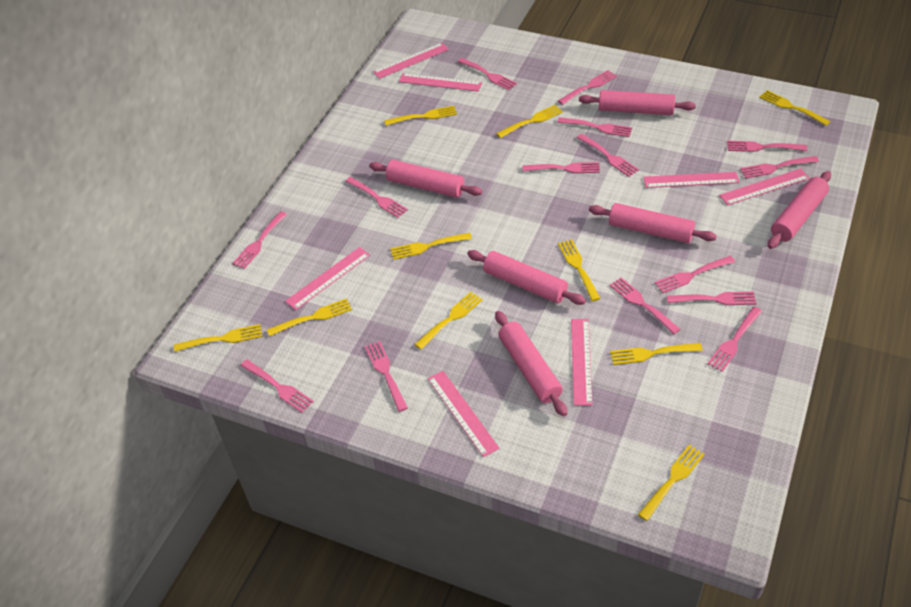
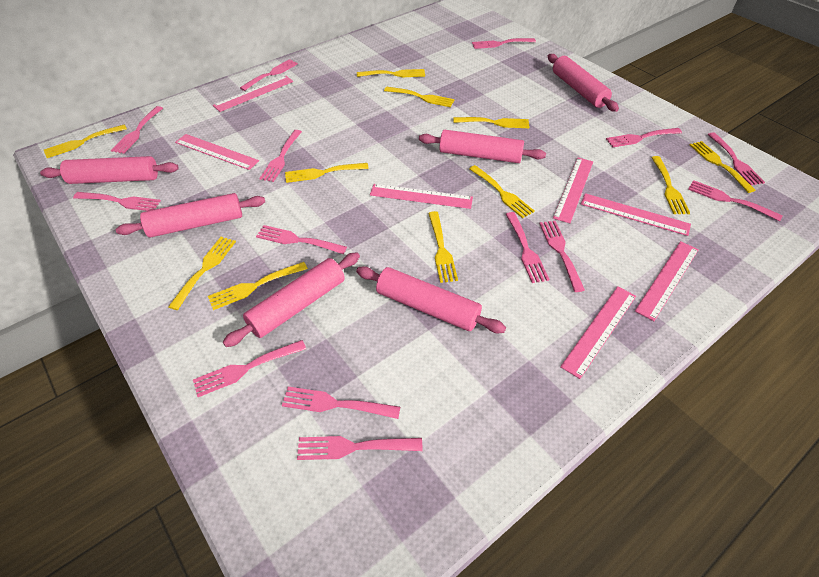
pink fork: [232,211,287,269] [240,359,314,413] [345,177,408,218] [365,341,408,412] [458,58,517,90] [522,162,600,173] [557,117,632,137] [558,70,617,105] [577,134,639,177] [609,277,680,334] [655,256,735,293] [667,291,757,305] [707,307,762,372] [727,141,807,152] [740,156,819,178] = 15 -> [73,192,161,211] [111,106,163,154] [193,340,306,397] [240,59,298,91] [256,225,347,254] [259,130,302,182] [282,387,400,419] [297,436,422,460] [472,38,536,49] [506,212,550,283] [539,221,585,292] [606,128,682,147] [688,180,783,221] [707,132,765,185] = 14
yellow fork: [174,324,262,352] [267,298,352,337] [384,106,457,126] [390,233,472,260] [414,292,483,349] [496,105,563,138] [558,239,601,301] [610,343,703,365] [638,445,705,521] [760,90,830,126] = 10 -> [44,124,127,158] [168,237,236,310] [208,262,308,310] [285,163,369,183] [357,69,425,77] [384,87,455,107] [428,211,458,283] [454,117,529,128] [469,165,535,218] [651,156,690,214] [690,141,755,193] = 11

